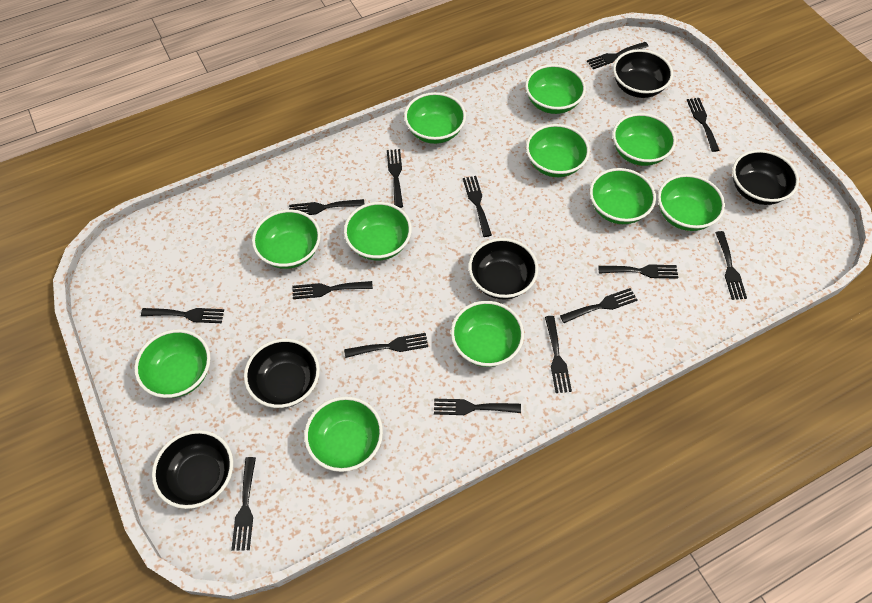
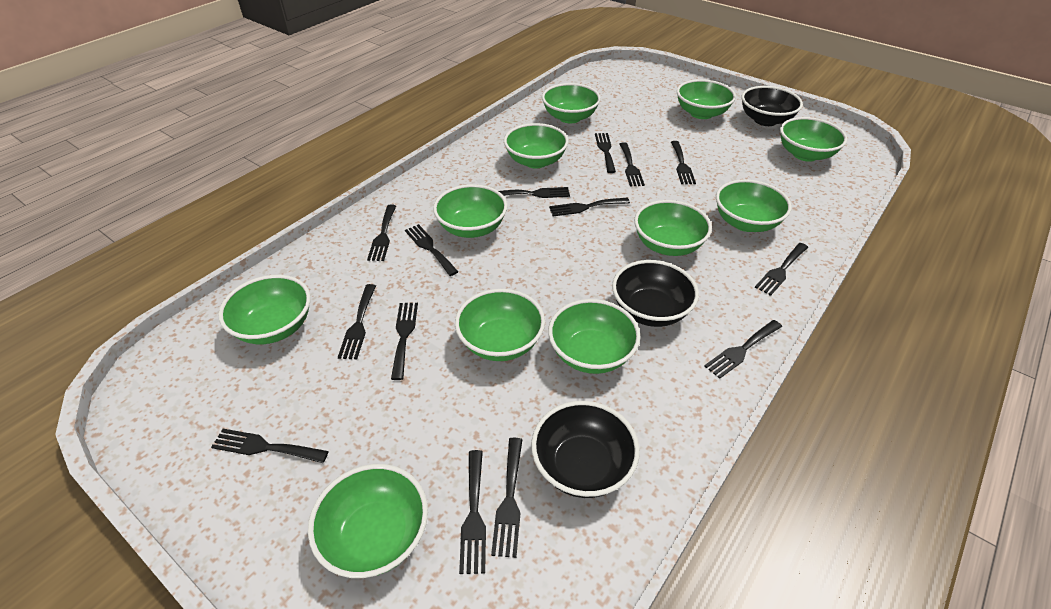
black bowl: [152,430,233,509] [244,339,320,408] [468,238,538,299] [613,49,673,98] [732,150,799,205] = 5 -> [531,401,640,498] [612,260,699,327] [741,86,803,126] = 3

